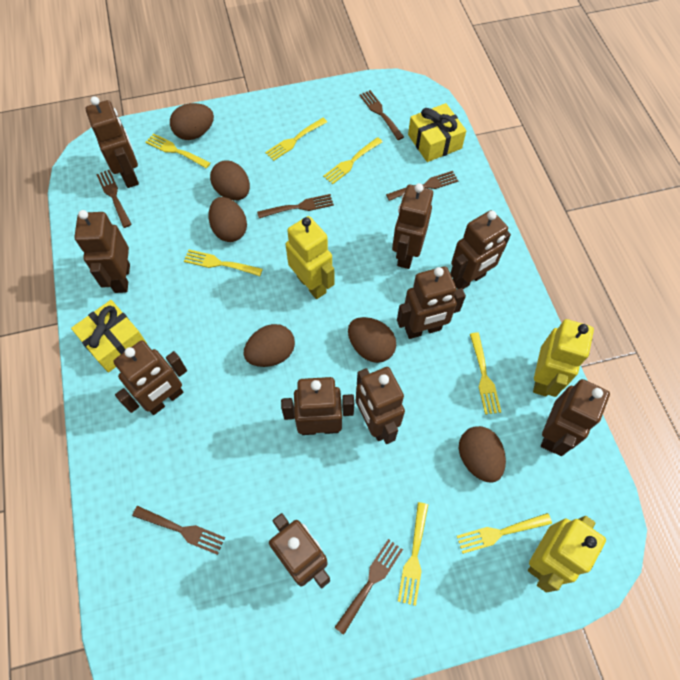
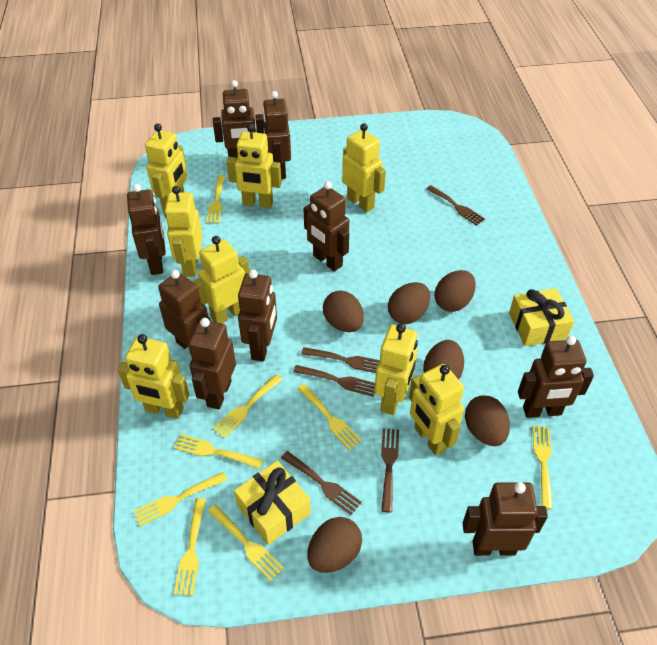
brown fork: [96,170,132,228] [132,506,225,555] [257,194,334,218] [334,539,403,635] [359,90,404,140] [386,171,458,201] = 6 -> [281,451,362,515] [293,365,375,397] [301,347,380,373] [381,428,399,512] [426,185,485,226] = 5
brown robot: [74,210,130,293] [86,96,139,188] [114,341,187,415] [269,513,330,588] [281,377,354,435] [356,367,405,444] [392,183,433,269] [397,266,466,339] [450,210,511,289] [541,379,610,456] = 10 -> [127,184,166,275] [158,270,211,354] [189,318,236,409] [213,80,264,159] [238,270,277,361] [262,91,291,179] [304,181,349,271] [462,482,548,556] [518,336,594,418] = 9
yellow fork: [145,133,210,169] [184,250,263,276] [265,118,327,161] [323,137,383,184] [398,502,428,606] [457,513,552,554] [470,333,501,415] = 7 -> [134,472,227,526] [173,434,263,469] [174,498,206,596] [206,175,225,223] [207,504,284,582] [213,374,283,438] [297,384,362,450] [532,426,552,509] = 8
yellow robot: [286,216,335,299] [528,516,606,593] [533,319,594,397] = 3 -> [118,334,189,419] [145,124,187,212] [164,186,203,277] [192,236,250,323] [226,124,282,208] [342,123,386,212] [374,323,418,415] [409,364,464,455] = 8

